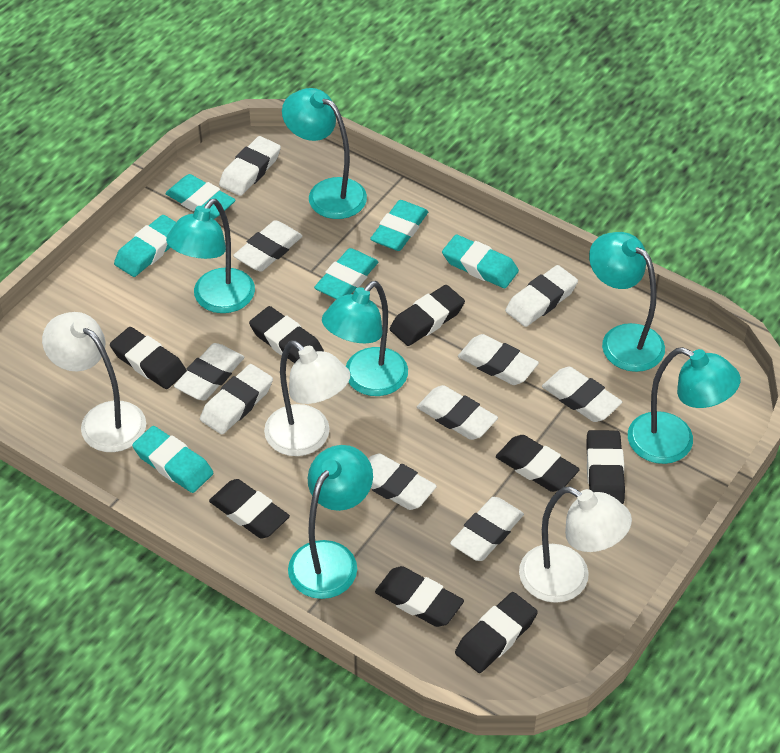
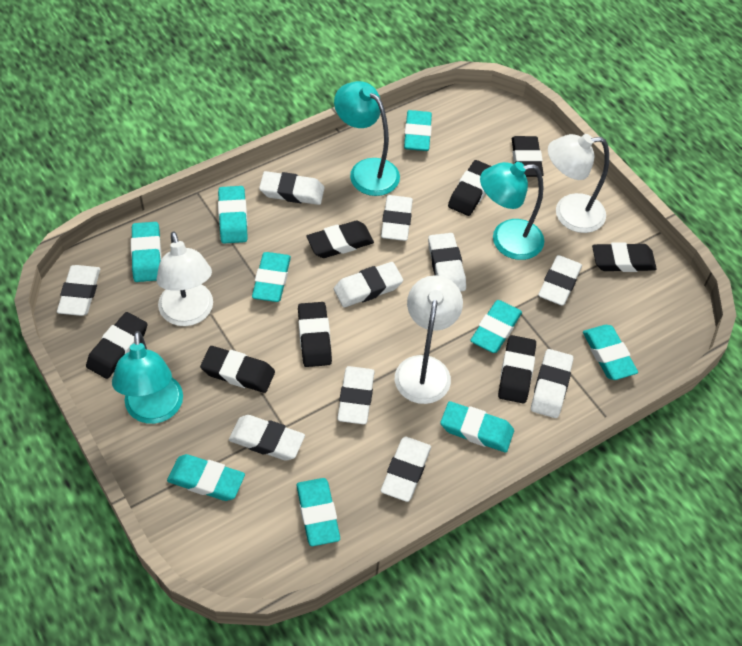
turquoise eraser: [114,215,176,277] [132,426,213,493] [165,174,236,219] [314,248,379,299] [370,200,428,251] [442,235,519,288] = 6 -> [131,222,162,282] [167,454,245,501] [218,186,248,244] [252,252,291,302] [296,478,340,546] [404,110,432,151] [440,401,514,452] [470,300,522,353] [583,325,638,380] = 9
turquoise lamp: [166,199,255,313] [282,88,367,219] [288,445,373,599] [322,281,408,396] [589,232,665,372] [628,347,741,464] = 6 -> [112,331,183,424] [334,81,400,196] [480,162,544,260] = 3

